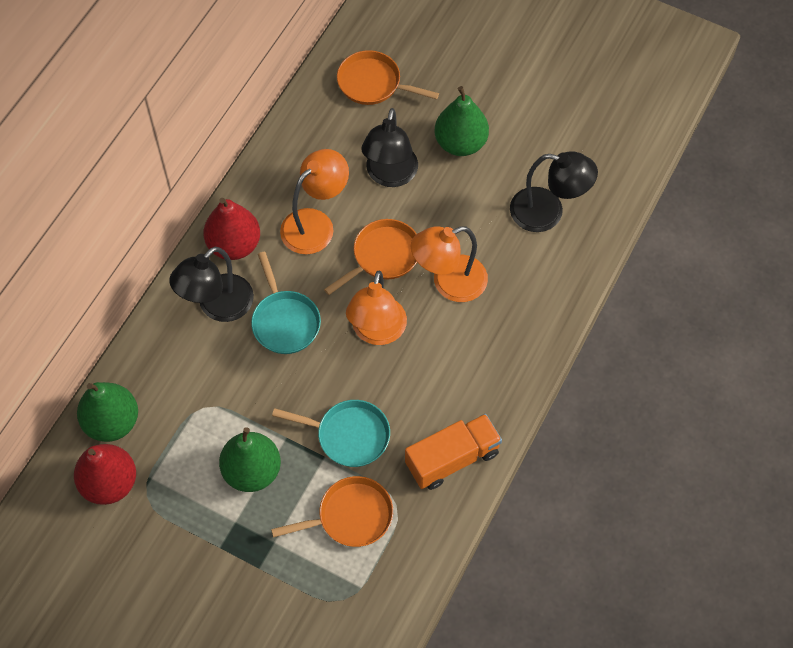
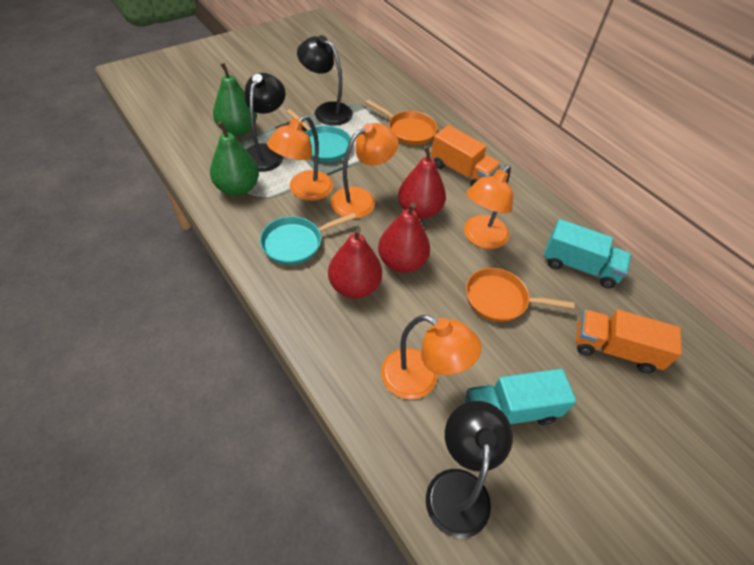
green pear: [77,382,138,442] [219,427,281,492] [435,86,489,156] = 3 -> [210,121,259,196] [213,63,257,136] = 2
orange lamp: [280,149,349,254] [346,270,407,345] [411,226,488,302] = 3 -> [267,115,333,201] [331,123,399,219] [381,315,482,400] [464,165,513,249] = 4
orange pan: [271,476,393,547] [324,219,417,295] [337,50,439,105] = 3 -> [366,100,438,145] [466,268,575,322] = 2
orange truck: [405,414,502,490] = 1 -> [431,125,501,186] [576,310,682,373] = 2
red pear: [74,444,136,505] [203,198,260,260] = 2 -> [328,228,382,299] [378,202,430,273] [398,146,446,219] = 3
turquoise truck: none = 0 -> [465,369,576,425] [544,219,631,288] = 2

